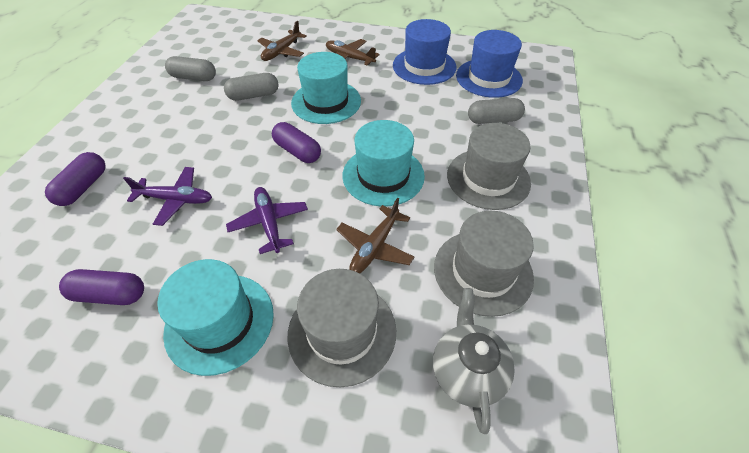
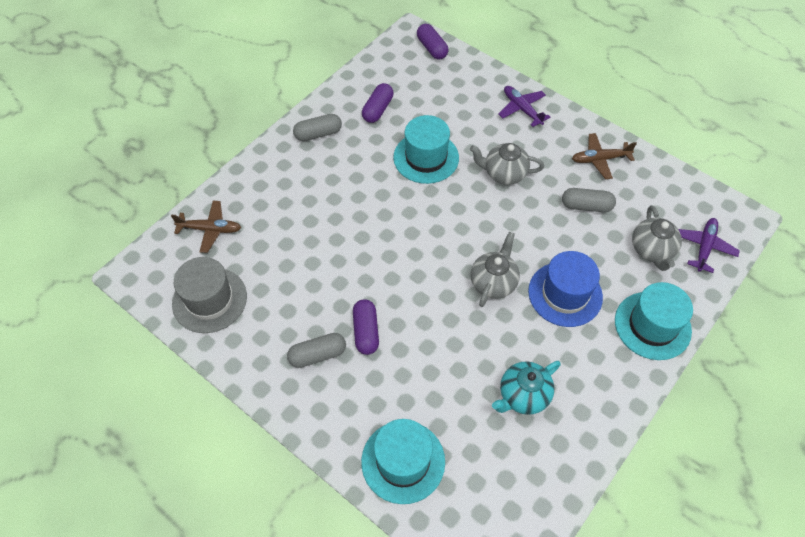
blue hat: [393,19,456,85] [456,30,523,98] = 2 -> [528,251,603,327] = 1
brown plane: [257,21,307,61] [326,39,380,65] [336,198,414,273] = 3 -> [171,201,241,253] [572,133,637,179] = 2
grey hat: [288,269,396,387] [434,211,534,317] [447,123,531,210] = 3 -> [172,257,247,333] = 1
grey teapot: [433,288,515,434] = 1 -> [470,143,544,185] [471,232,520,307] [632,205,682,271] = 3
turquoise teapot: none = 0 -> [492,361,561,415] = 1

